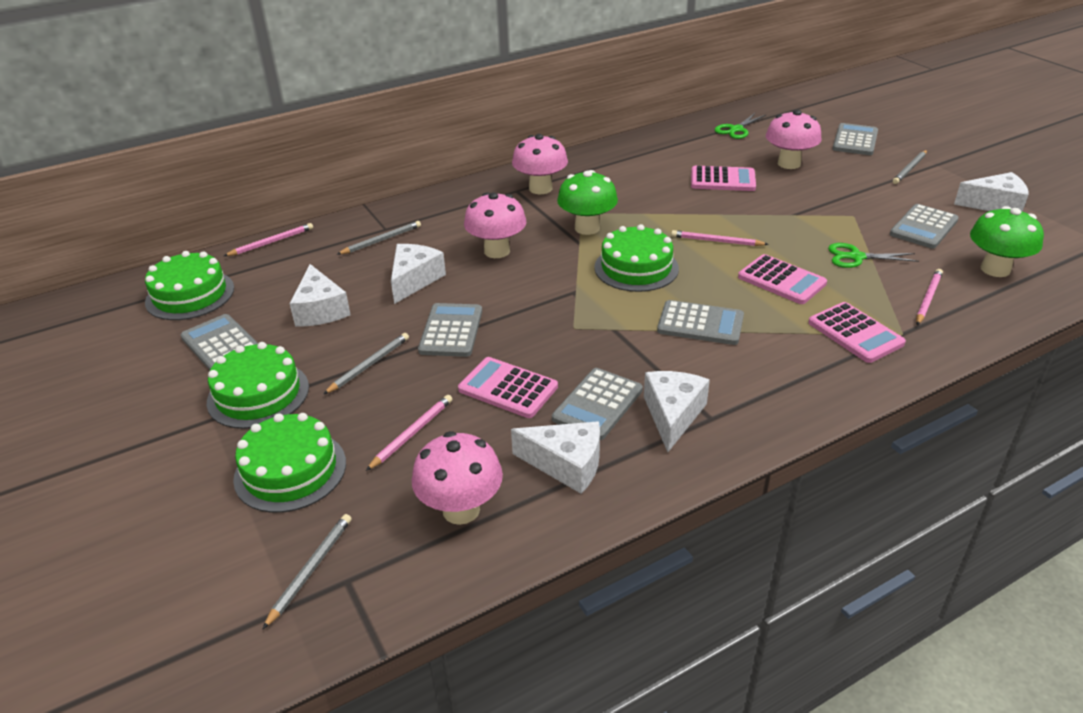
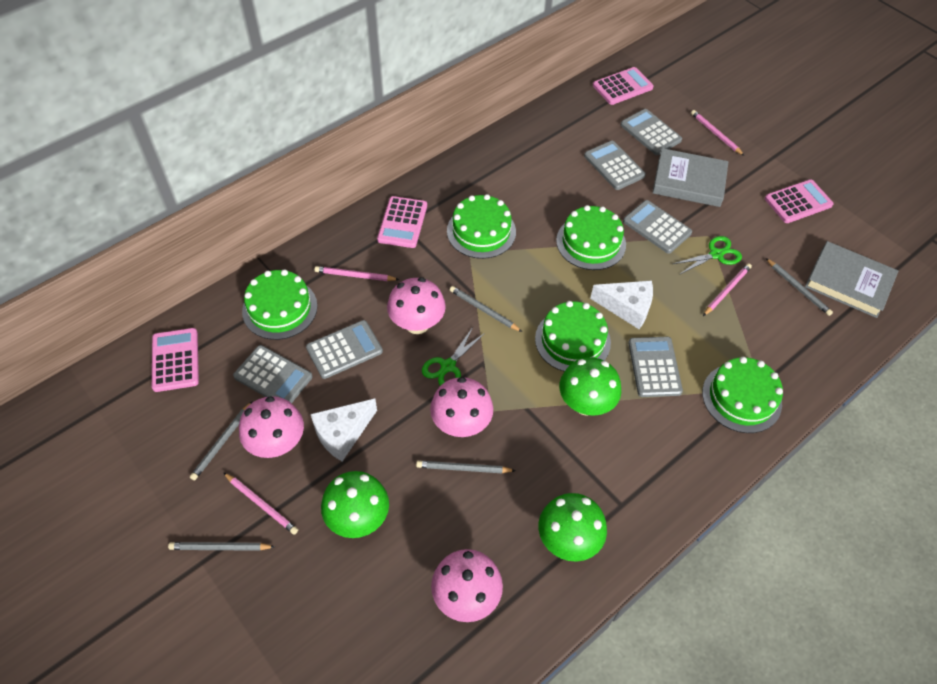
green cake: [145,251,234,320] [207,342,309,429] [233,413,346,513] [594,224,679,292] = 4 -> [242,269,317,340] [447,194,516,259] [535,301,611,372] [556,205,626,270] [702,357,783,433] = 5
green mushroom: [557,170,618,235] [970,206,1044,277] = 2 -> [321,471,389,538] [539,493,607,561] [560,357,621,416] = 3
grey book: none = 0 -> [652,148,729,207] [805,241,898,318] = 2
grey pencil: [263,514,352,629] [324,333,409,394] [337,221,421,255] [893,150,927,184] = 4 -> [168,542,275,551] [190,401,253,480] [416,461,516,473] [450,286,522,332] [766,258,833,316] = 5
white cheese: [289,264,351,327] [391,244,446,304] [511,421,600,494] [644,371,710,452] [954,172,1029,212] = 5 -> [311,399,377,461] [590,281,653,329] = 2

